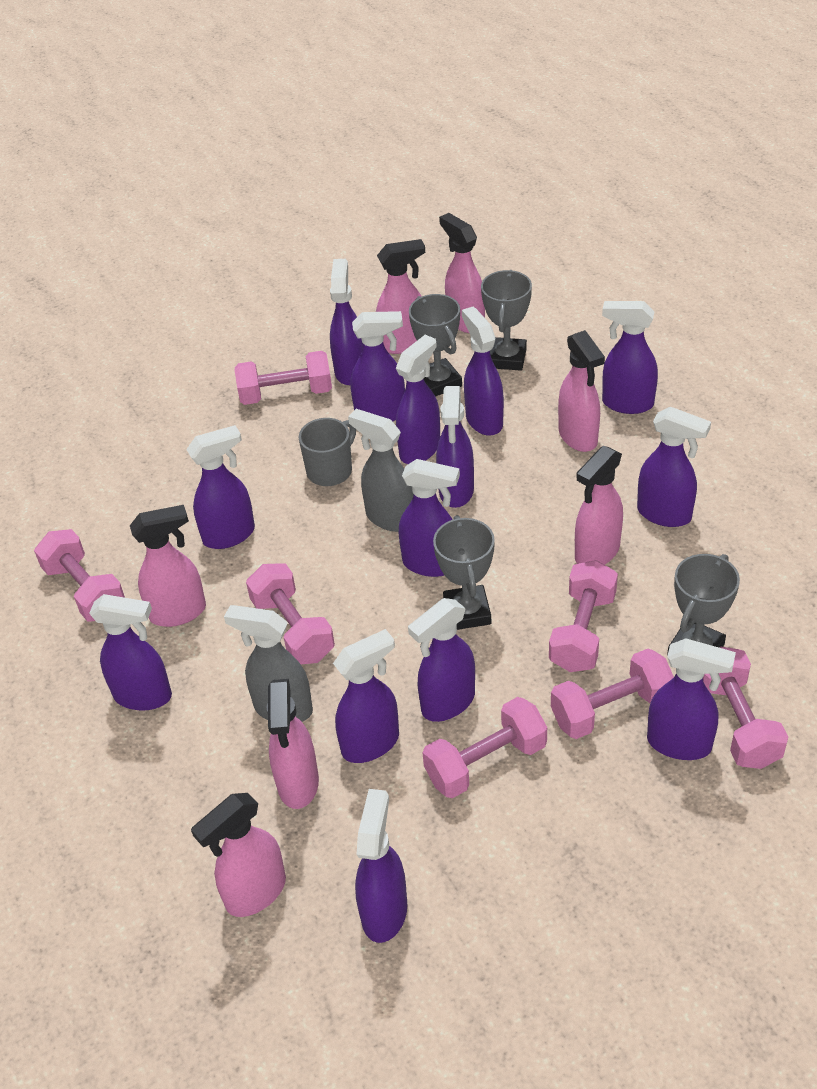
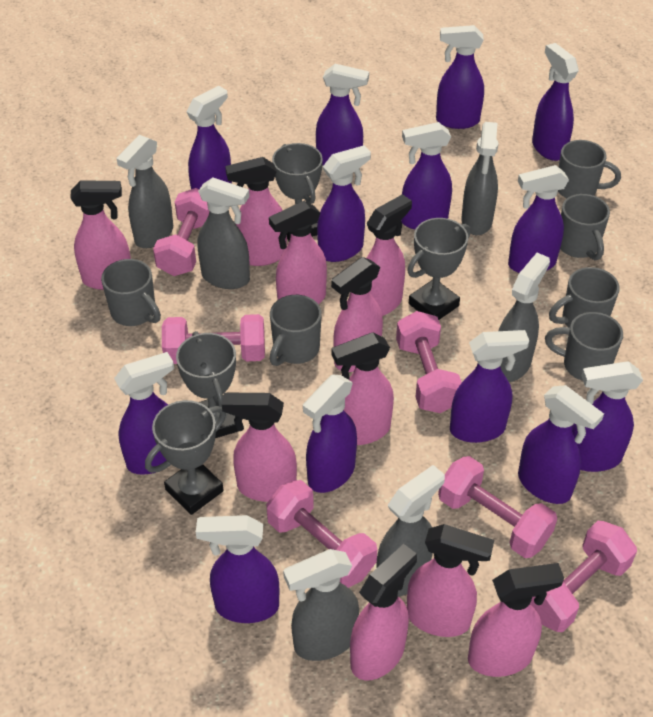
grey mug: [299,418,356,486] = 1 -> [101,259,161,326] [270,295,322,366] [545,312,623,381] [549,267,620,328] [558,140,621,198] [560,194,610,260] = 6
grey spray bottle: [224,605,313,722] [348,409,414,532] = 2 -> [116,135,173,248] [197,177,250,289] [283,549,359,661] [376,465,445,597] [462,122,498,235] [498,253,550,382] = 6
pink dumbbell: [34,529,125,622] [235,351,332,405] [246,563,335,664] [423,697,547,798] [549,560,618,672] [551,649,674,739] [703,647,788,769] = 7 -> [153,188,209,276] [162,314,265,364] [266,480,377,588] [396,311,462,413] [438,456,557,558] [530,521,637,632] = 6
pink spray bottle: [130,505,206,627] [191,793,286,917] [266,679,319,809] [376,239,425,354] [439,213,485,333] [558,330,605,452] [575,446,623,565] = 7 -> [70,180,131,290] [222,393,297,502] [225,157,287,266] [269,201,327,304] [331,257,383,372] [331,333,394,445] [350,544,417,680] [367,194,412,316] [407,524,494,637] [468,563,564,677] = 10
purple spray bottle: [89,594,172,711] [186,425,255,549] [330,259,363,385] [333,629,399,763] [351,311,405,421] [355,789,407,943] [396,335,440,464] [399,459,460,577] [408,598,475,722] [436,386,474,508] [462,307,504,436] [602,301,658,414] [637,407,711,527] [647,638,736,760] = 14 -> [114,352,174,475] [187,86,232,189] [196,515,279,623] [303,375,357,493] [316,64,369,166] [317,145,371,262] [401,122,452,230] [436,25,484,129] [450,330,529,443] [508,165,569,273] [518,385,604,504] [532,43,579,161] [572,361,643,472] = 13

